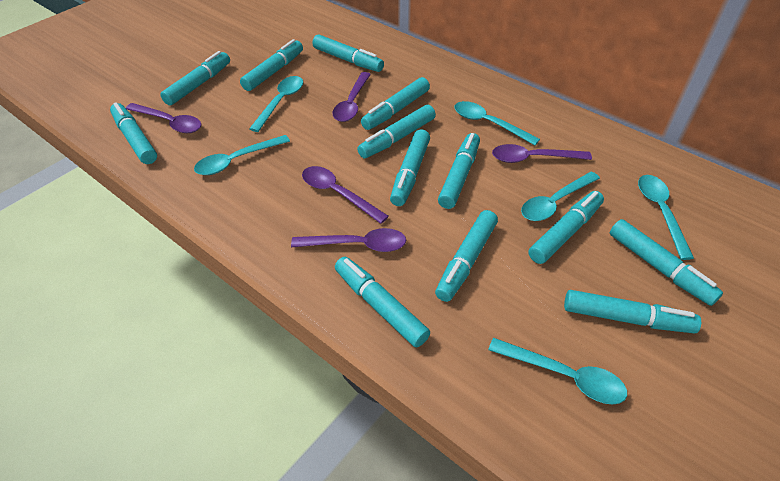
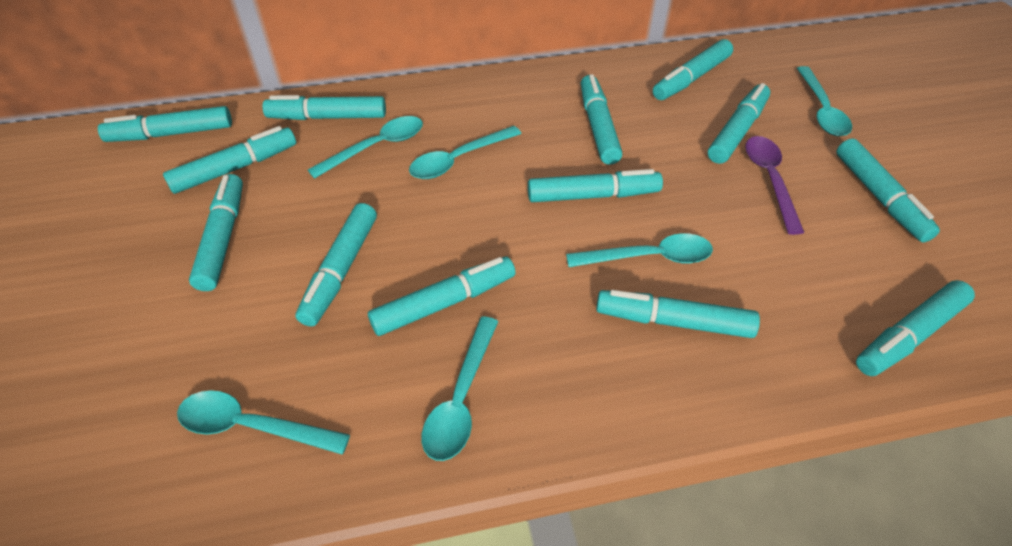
purple spoon: [126,103,201,133] [291,228,406,252] [302,166,389,224] [333,72,371,122] [492,144,592,163] = 5 -> [745,136,804,235] = 1

